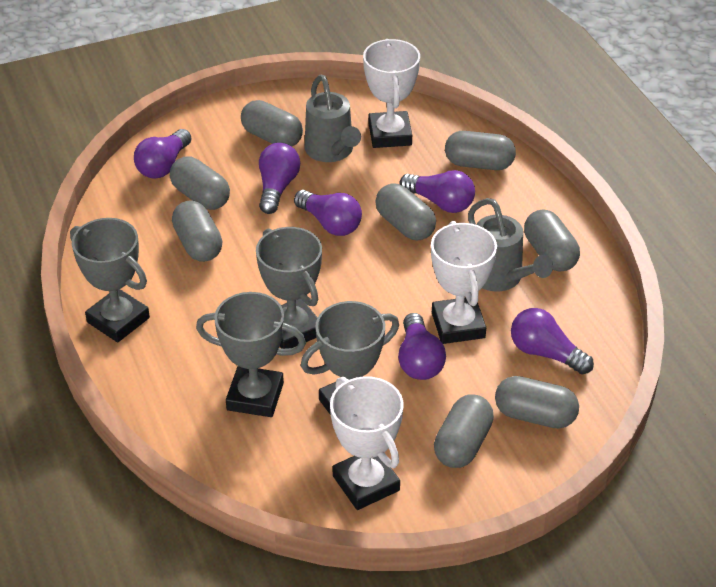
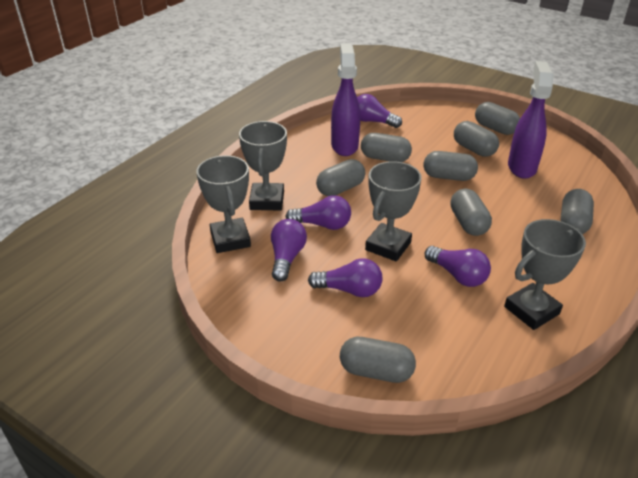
grey watering can: [305,75,361,162] [468,198,553,291] = 2 -> none = 0
purple light bulb: [134,129,192,178] [259,143,300,214] [294,190,362,236] [398,313,446,380] [400,170,475,213] [511,308,594,375] = 6 -> [271,219,307,281] [285,195,351,230] [308,258,382,297] [357,94,402,128] [425,246,491,287] = 5
purple spray bottle: none = 0 -> [331,43,360,156] [508,61,553,179] = 2
white trophy: [330,376,403,510] [363,39,420,148] [431,221,497,344] = 3 -> none = 0

